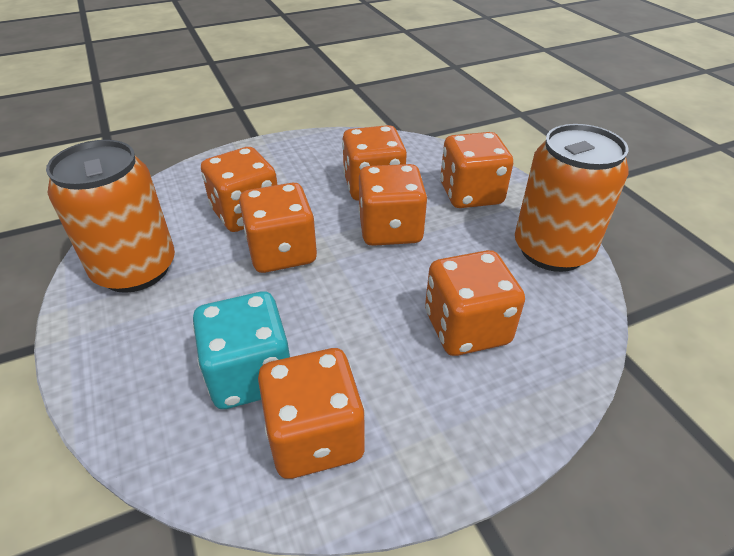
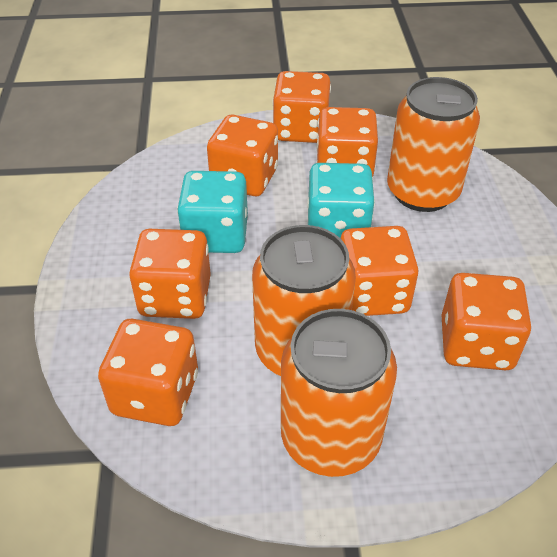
orange can: [46,140,175,293] [515,124,629,272] = 2 -> [252,225,356,376] [281,309,397,477] [387,77,480,212] = 3
turquoise dice: [193,291,290,409] = 1 -> [177,171,248,253] [307,163,375,238] = 2

